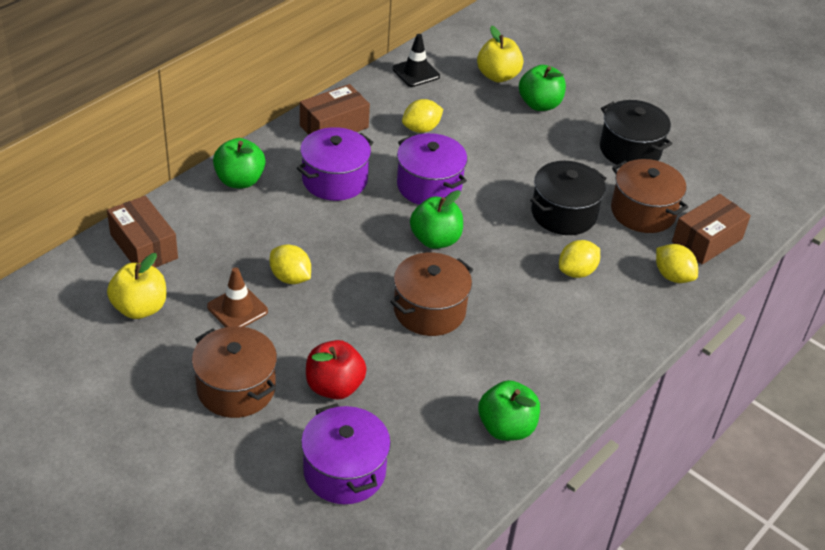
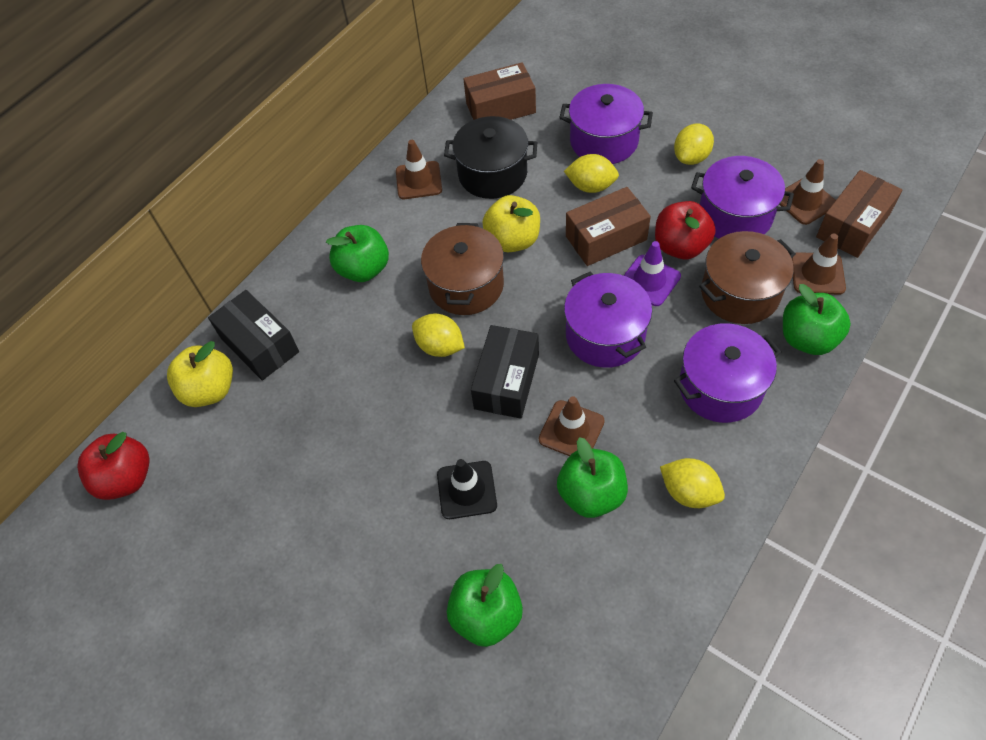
black box: none = 0 -> [208,290,299,381] [471,325,539,419] = 2
black pot: [530,161,607,235] [600,100,672,165] = 2 -> [444,116,537,199] = 1
brown pot: [192,326,277,418] [390,253,473,336] [611,159,688,233] = 3 -> [421,223,504,315] [699,231,796,324] = 2
brown traffic cone: [207,267,268,327] = 1 -> [396,140,442,199] [539,396,605,456] [780,159,836,225] [792,234,846,295] = 4
purple pot: [297,127,373,201] [301,403,391,504] [397,133,467,205] = 3 -> [559,84,653,164] [564,271,652,368] [674,323,781,423] [691,156,794,239] = 4
purple traffic cone: none = 0 -> [623,241,681,306] = 1
red apple: [306,340,367,400] = 1 -> [77,432,150,500] [655,201,716,259] = 2

